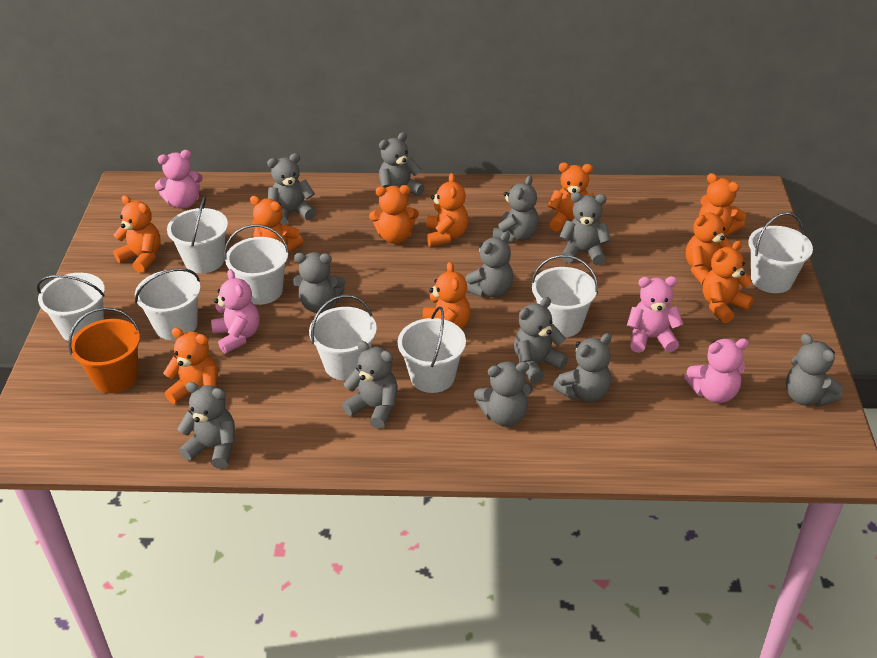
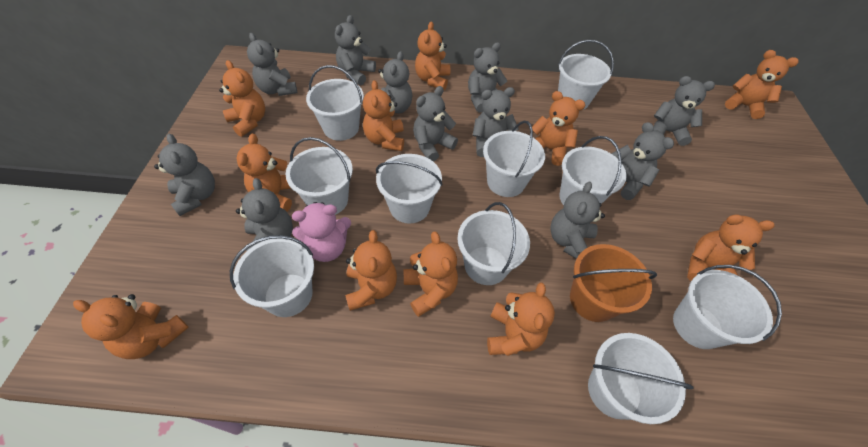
grey teddy bear: [177,382,235,469] [267,153,316,225] [292,252,345,313] [342,341,398,429] [379,132,425,196] [465,231,513,297] [474,362,533,427] [493,175,539,243] [514,297,568,384] [553,333,612,402] [559,192,611,265] [786,333,843,407] = 12 -> [154,133,215,216] [236,178,293,251] [247,33,297,96] [335,15,376,85] [378,51,413,113] [413,86,458,162] [468,42,507,113] [473,87,519,157] [550,181,605,259] [611,122,674,200] [653,76,715,146] = 11
orange teddy bear: [113,195,161,273] [163,328,218,404] [250,196,303,252] [369,185,419,244] [423,262,470,329] [426,173,468,247] [548,162,594,232] [686,207,733,285] [699,173,746,235] [703,240,754,323] = 10 -> [73,294,189,359] [219,60,265,137] [237,134,292,212] [345,230,397,311] [363,80,404,151] [404,231,458,317] [415,22,450,90] [487,282,555,356] [532,91,585,166] [687,214,774,281] [725,50,798,119] = 11
pink teddy bear: [155,150,203,209] [211,269,260,354] [627,276,683,353] [684,338,749,403] = 4 -> [292,202,351,262] = 1
white bucket: [37,273,105,342] [135,268,201,340] [167,195,228,273] [224,224,289,305] [309,295,377,380] [398,307,466,393] [531,255,598,337] [748,212,813,293] = 8 -> [230,235,314,317] [286,137,353,215] [306,65,364,141] [376,154,443,224] [457,202,530,285] [483,121,545,197] [558,40,614,110] [559,136,627,205] [588,333,693,424] [673,265,782,349] = 10

